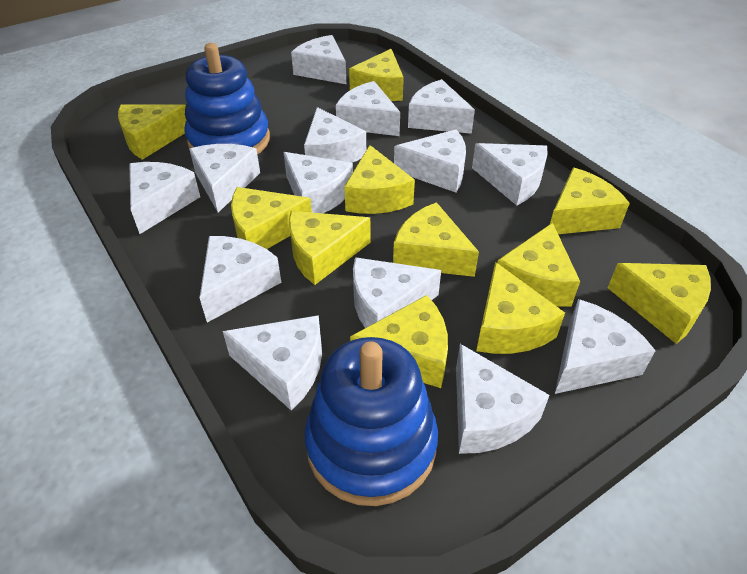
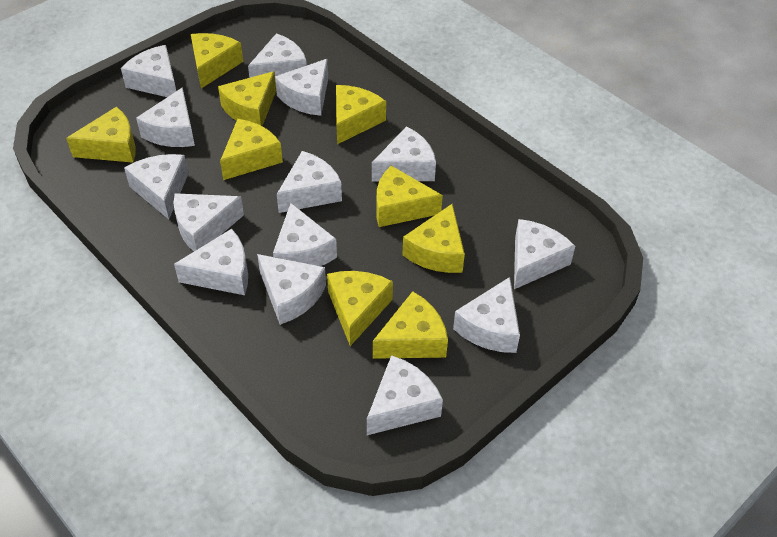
blue stacking toy: [184,43,270,155] [305,337,438,506] = 2 -> none = 0
yellow cheese: [118,104,186,160] [231,187,312,249] [289,211,370,285] [344,145,415,214] [349,49,404,101] [350,295,448,388] [393,202,479,277] [476,262,565,354] [497,223,580,307] [550,167,630,234] [608,263,711,344] = 11 -> [66,107,136,163] [191,33,243,88] [218,71,276,126] [220,119,283,180] [327,271,393,346] [336,85,386,144] [373,291,448,359] [376,166,443,227] [402,204,465,273] = 9

